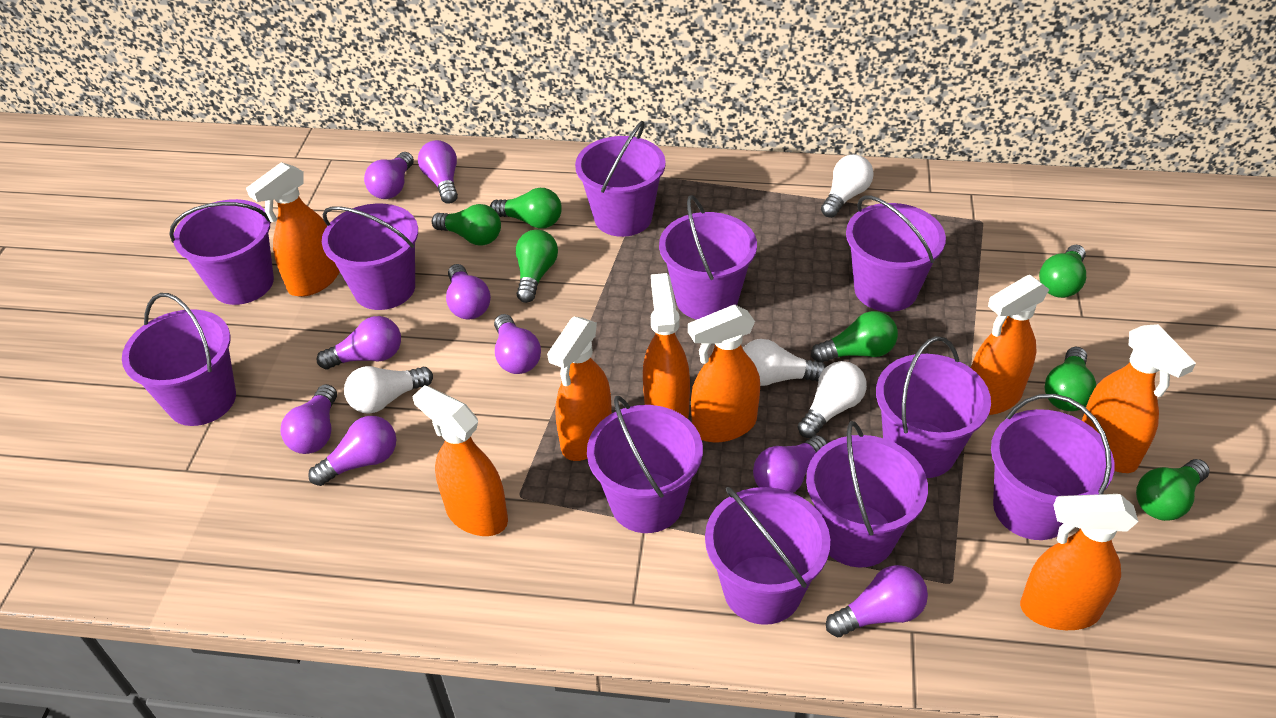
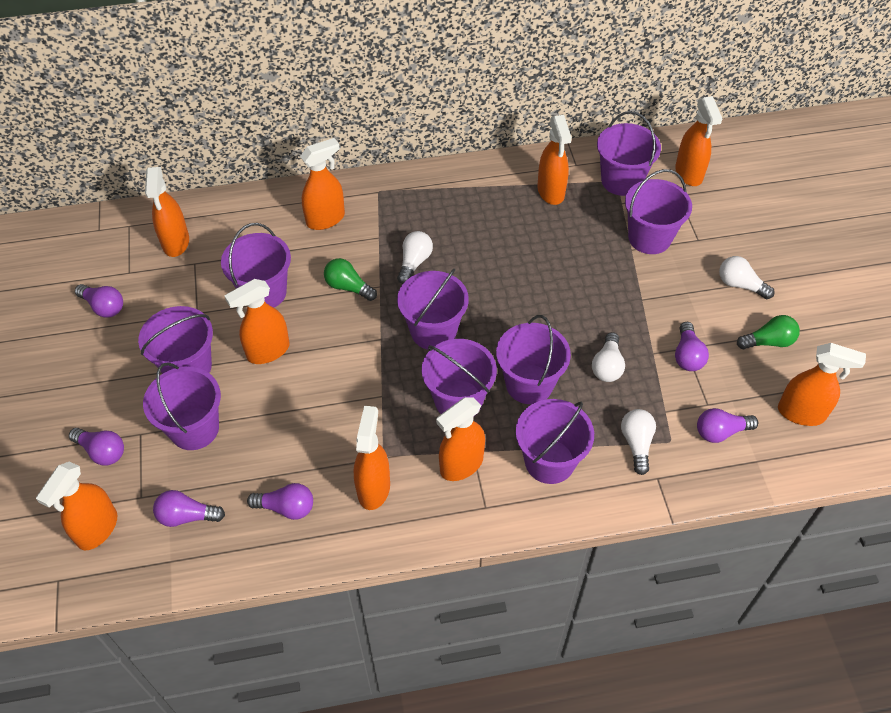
green light bulb: [432,204,501,245] [490,188,562,229] [516,230,558,303] [811,311,898,363] [1039,245,1086,298] [1045,347,1096,411] [1136,459,1210,521] = 7 -> [324,258,377,301] [737,315,800,349] = 2
orange spray bottle: [246,162,340,297] [412,385,508,536] [547,317,612,461] [643,273,690,419] [688,305,760,442] [971,275,1049,415] [1020,494,1138,630] [1082,324,1196,473] = 8 -> [36,461,117,550] [145,167,189,257] [225,279,289,364] [300,138,345,230] [354,406,390,510] [436,397,485,481] [537,115,572,205] [675,96,723,186] [778,343,866,426] = 9
purple bucket: [122,293,236,426] [169,199,274,305] [322,203,418,310] [575,121,666,237] [587,396,703,533] [659,195,757,320] [705,487,830,625] [806,421,928,568] [846,196,946,312] [876,336,991,478] [991,394,1114,540] = 11 -> [138,306,213,374] [143,362,221,450] [221,223,291,308] [397,269,469,350] [422,339,497,417] [496,315,571,404] [516,399,594,484] [597,111,661,196] [625,169,692,254] = 9
purple light bulb: [281,384,337,454] [308,416,396,486] [317,316,401,369] [364,152,414,199] [418,140,458,204] [446,264,491,319] [494,314,541,374] [753,435,827,493] [826,565,928,637] = 9 -> [69,428,124,465] [75,284,123,317] [153,490,225,527] [247,483,313,520] [675,322,709,371] [697,408,758,443] = 6

